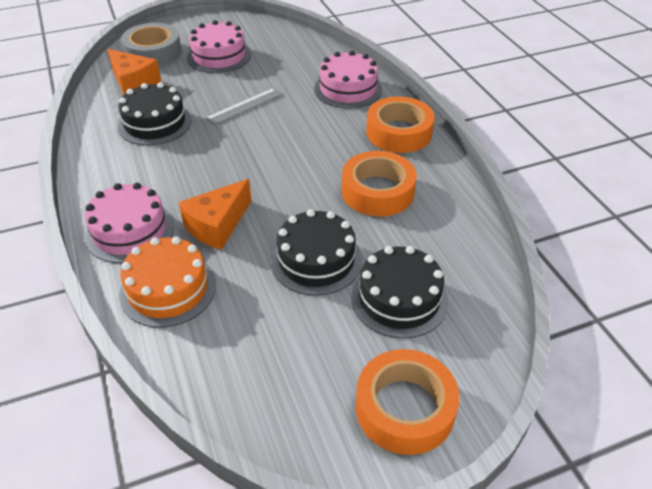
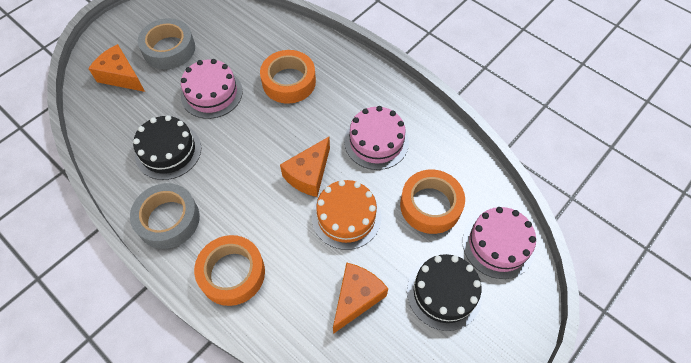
black cake: [118,82,192,145] [271,209,362,296] [351,246,448,338] = 3 -> [133,115,201,180] [407,254,482,331] = 2
grey ruler: [205,88,283,125] = 1 -> none = 0
grey tape: [121,23,182,67] = 1 -> [130,183,200,249] [138,18,195,69] = 2
orange cheese: [107,49,161,94] [179,179,251,250] = 2 -> [88,44,145,92] [280,137,330,197] [333,262,388,334] = 3

